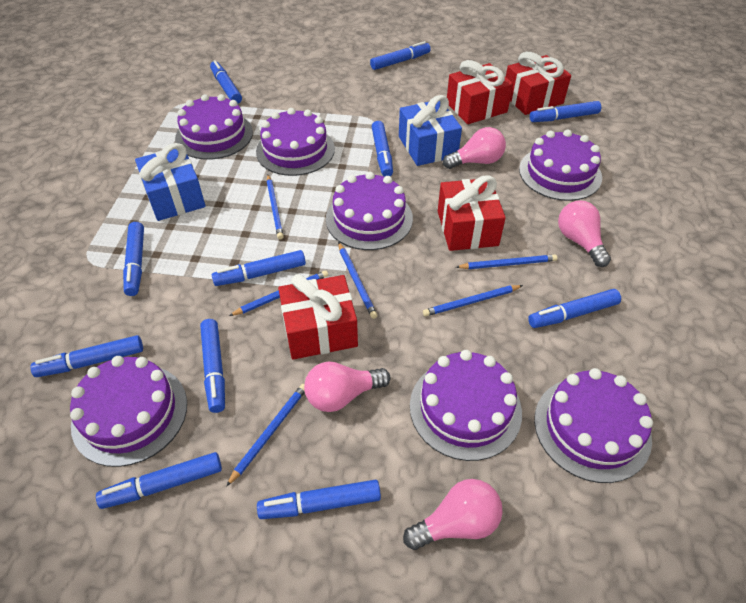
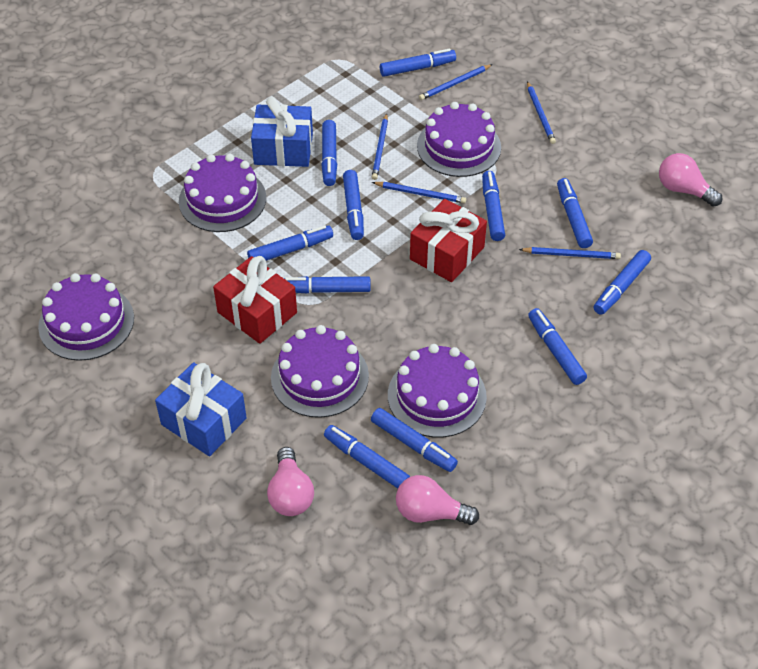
blue pencil: [226,384,305,487] [229,270,328,316] [267,175,284,239] [338,242,377,319] [423,285,523,316] [456,254,557,269] = 6 -> [372,113,388,180] [372,182,466,203] [419,64,493,100] [519,247,621,259] [527,81,556,144] = 5
pink light bulb: [304,361,391,412] [403,479,503,550] [443,127,506,169] [558,201,611,267] = 4 -> [267,447,314,516] [396,475,479,525] [659,153,722,207] = 3
purple cake: [70,356,187,467] [175,94,253,160] [256,108,335,176] [326,172,413,250] [410,350,522,461] [519,130,602,201] [534,368,653,483] = 7 -> [38,273,134,361] [179,154,266,232] [271,325,369,418] [388,344,487,438] [417,102,501,177] = 5
red gift: [278,274,358,360] [438,175,506,251] [447,60,513,124] [506,52,571,115] = 4 -> [213,256,297,344] [410,199,487,282] = 2

